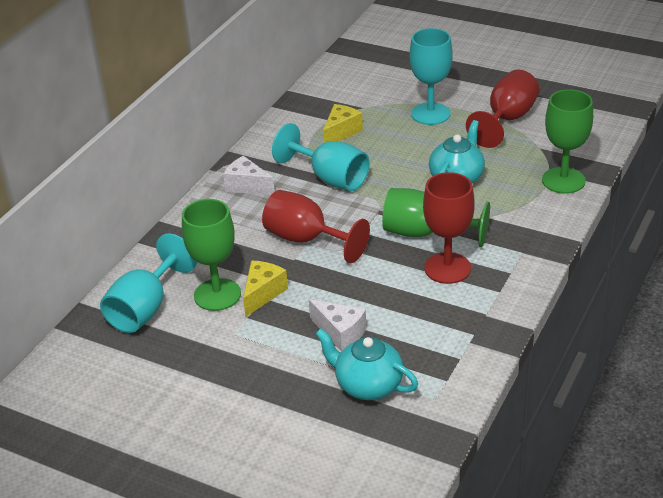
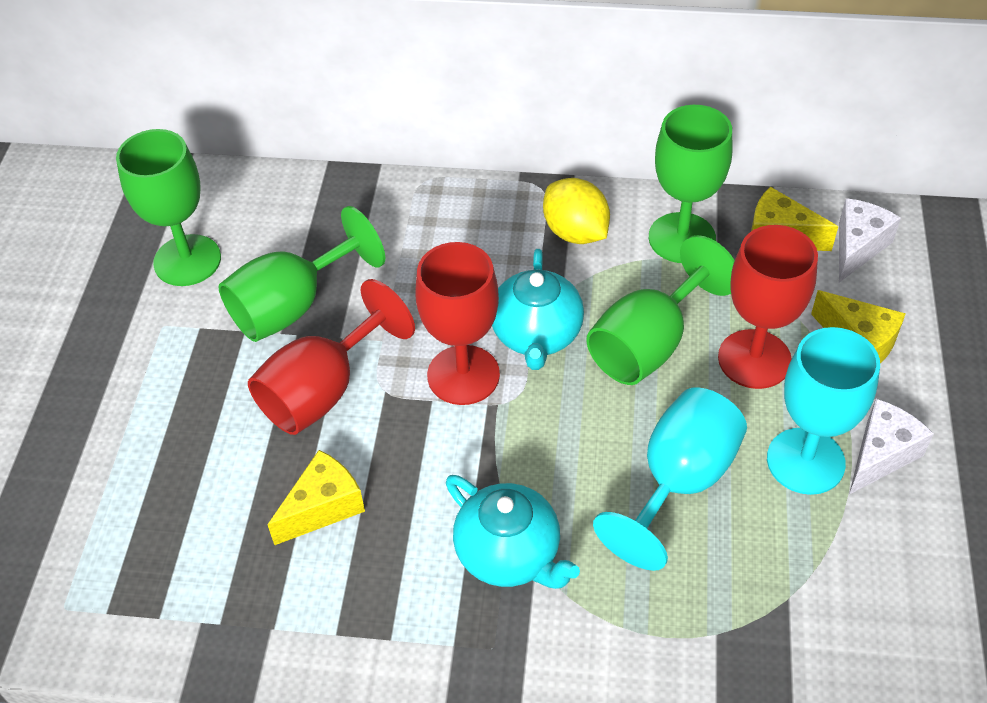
green goblet: [182,199,241,311] [382,188,490,247] [542,89,593,194] = 3 -> [116,129,221,286] [218,206,385,342] [586,235,735,385] [649,105,732,263] = 4
turquoise goblet: [100,233,197,333] [272,123,370,191] [410,28,453,125] = 3 -> [593,387,747,571] [767,327,880,495] = 2
yellow cheese: [243,261,288,317] [323,104,363,143] = 2 -> [267,450,365,545] [751,187,838,251] [811,290,906,363] = 3
yellow lemon: none = 0 -> [543,178,610,244] = 1

